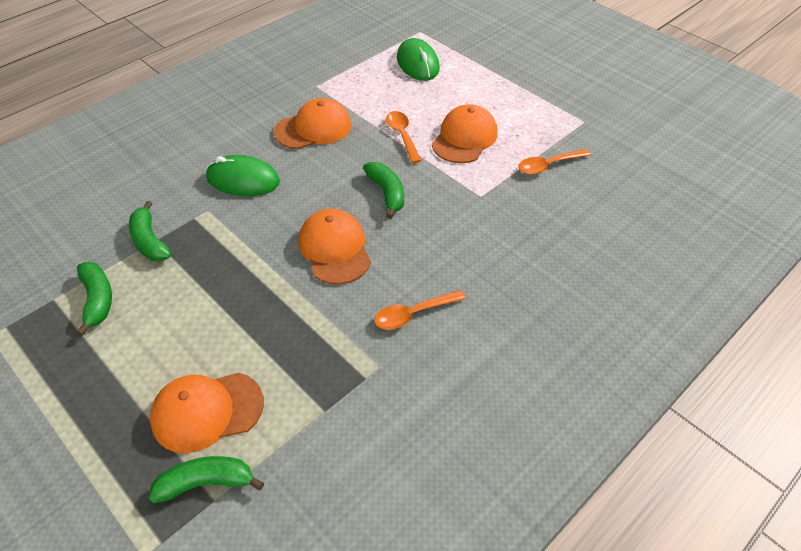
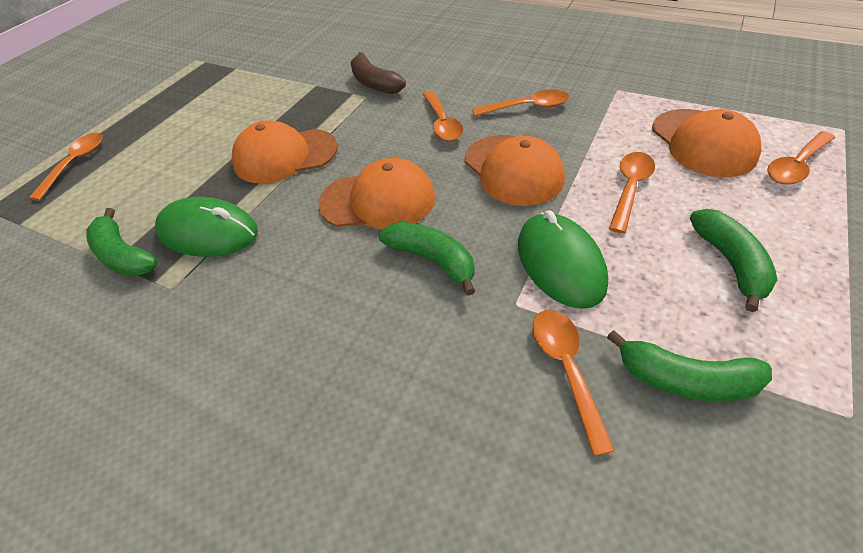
brown banana: none = 0 -> [350,52,406,94] = 1
orange spoon: [374,290,466,330] [386,111,421,163] [518,149,591,174] = 3 -> [29,133,103,201] [423,91,463,141] [472,90,569,116] [533,310,615,456] [609,152,655,234] [767,131,835,185] = 6

